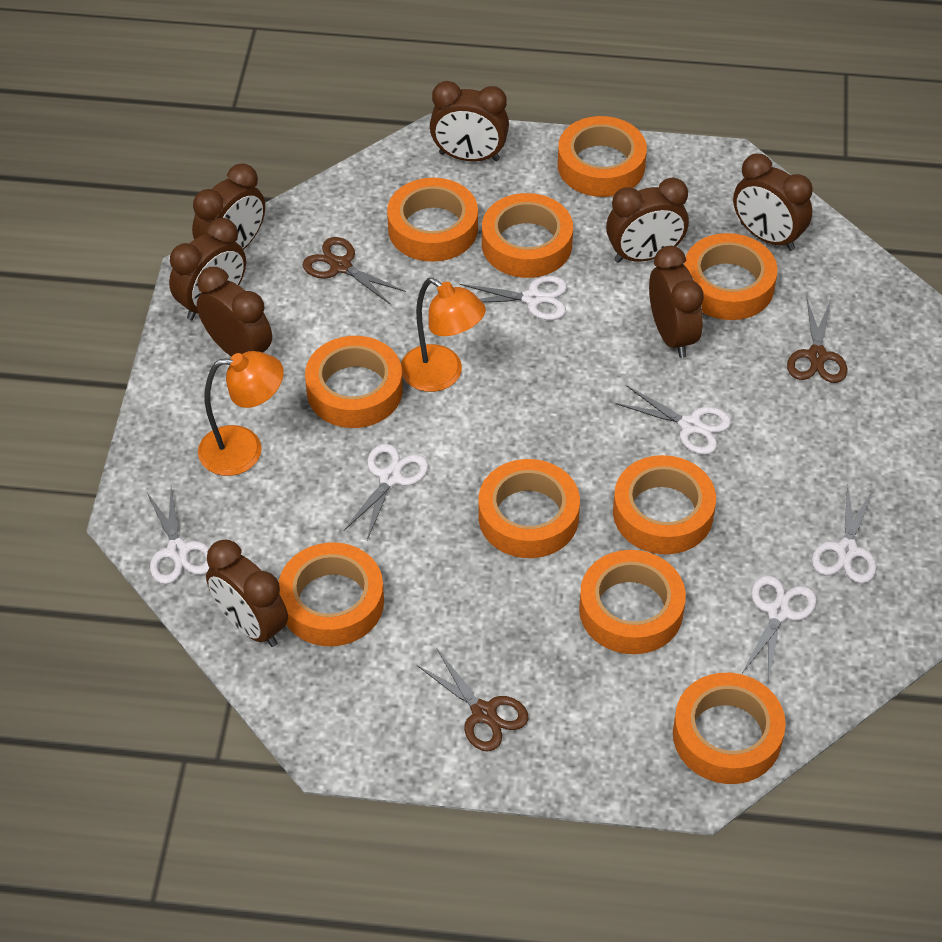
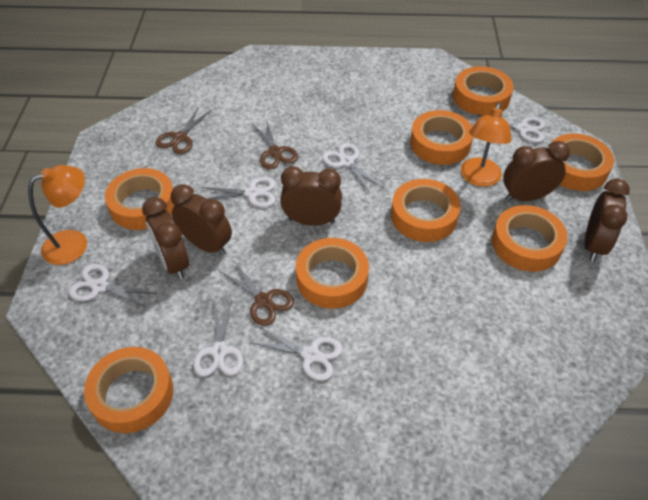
brown clock: [169,218,246,320] [192,163,265,250] [197,267,272,357] [206,540,288,647] [430,81,509,162] [606,178,689,263] [649,246,704,358] [733,154,813,251] = 8 -> [142,197,189,280] [171,184,232,256] [280,166,342,226] [503,141,570,201] [585,179,630,262] = 5
orange tape: [279,542,384,646] [305,336,403,428] [387,178,478,262] [478,459,580,558] [482,193,573,278] [557,116,647,197] [579,550,686,654] [613,455,716,554] [673,673,786,784] [684,233,777,320] = 10 -> [84,347,173,433] [105,168,174,230] [296,238,369,309] [391,179,461,242] [410,110,473,165] [453,66,513,116] [492,205,568,272] [551,134,614,191] = 8

